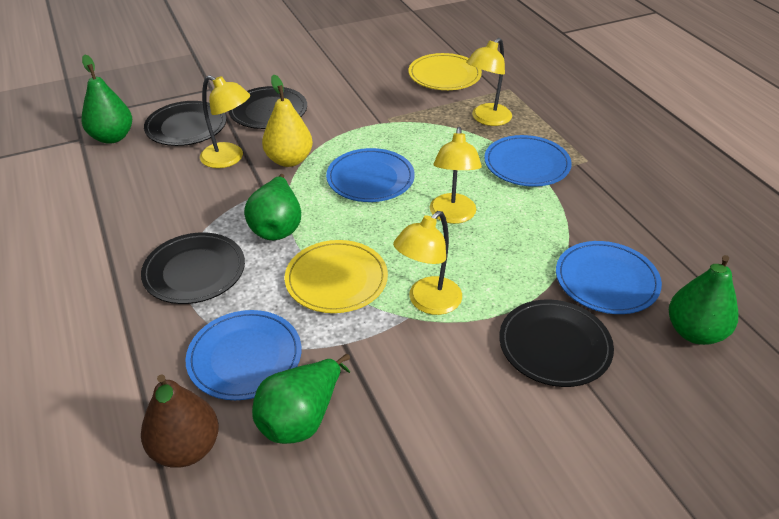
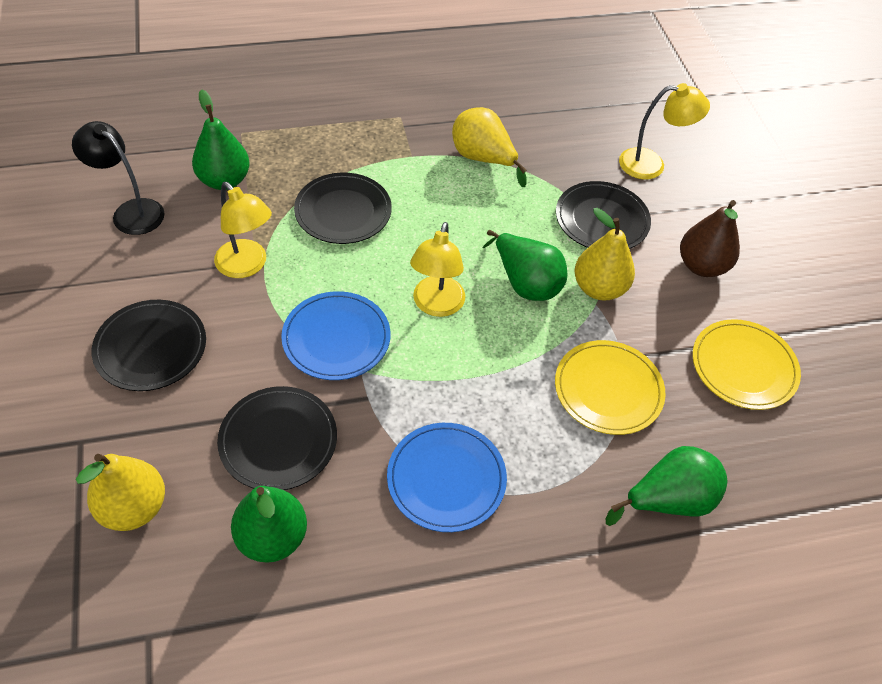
black lamp: none = 0 -> [72,121,165,235] = 1
blue plate: [186,310,301,400] [326,148,415,202] [484,135,572,187] [556,241,662,314] = 4 -> [281,291,391,380] [387,423,507,532] = 2
yellow lamp: [200,75,250,168] [393,211,462,315] [430,127,482,224] [466,38,512,126] = 4 -> [214,182,272,278] [410,222,465,317] [619,83,710,180] = 3
yellow pear: [262,75,313,167] = 1 -> [76,454,165,531] [452,107,527,187] [574,208,635,300] = 3

